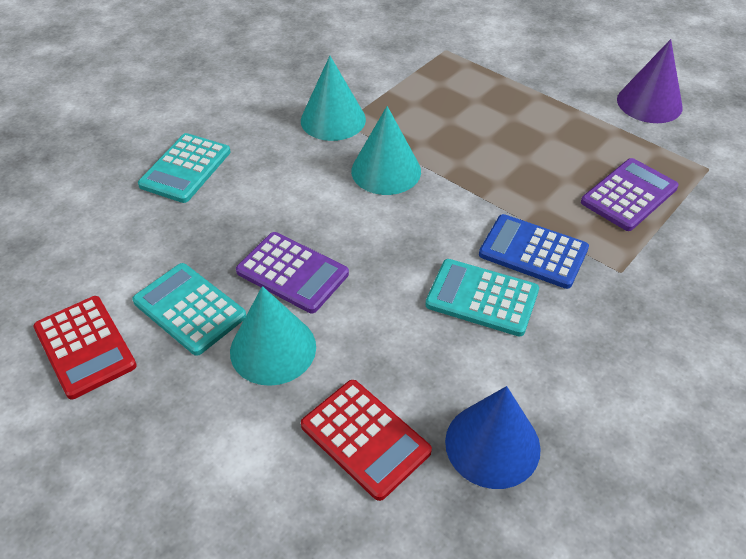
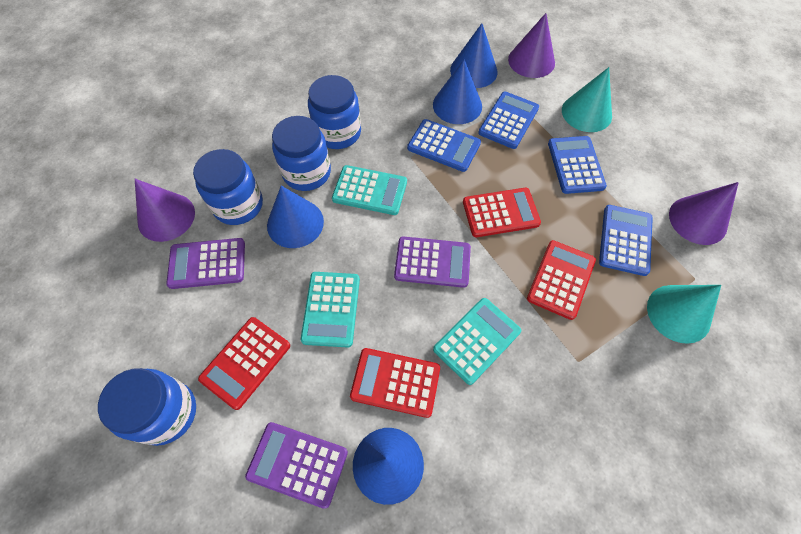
blue calculator: [479,214,589,289] = 1 -> [407,119,481,172] [478,92,539,149] [548,136,607,194] [599,205,653,276] = 4
blue cone: [445,386,541,489] = 1 -> [267,186,324,248] [353,428,424,505] [433,59,482,124] [450,23,498,88] = 4
blue jar: none = 0 -> [98,368,196,446] [193,149,263,225] [272,116,331,191] [308,75,361,149] = 4
purple calculator: [236,232,349,313] [581,158,679,231] = 2 -> [166,238,245,289] [245,422,348,509] [394,236,471,288] = 3
purple cone: [617,39,683,123] = 1 -> [135,179,195,242] [508,13,555,78] [669,182,739,245] = 3
red calculator: [33,296,137,399] [301,380,432,501] = 2 -> [198,317,290,410] [350,348,440,418] [463,188,541,237] [527,240,596,320] = 4
turquoise cone: [230,286,316,386] [301,56,366,141] [351,106,421,195] = 3 -> [562,67,612,132] [647,285,721,344] = 2

